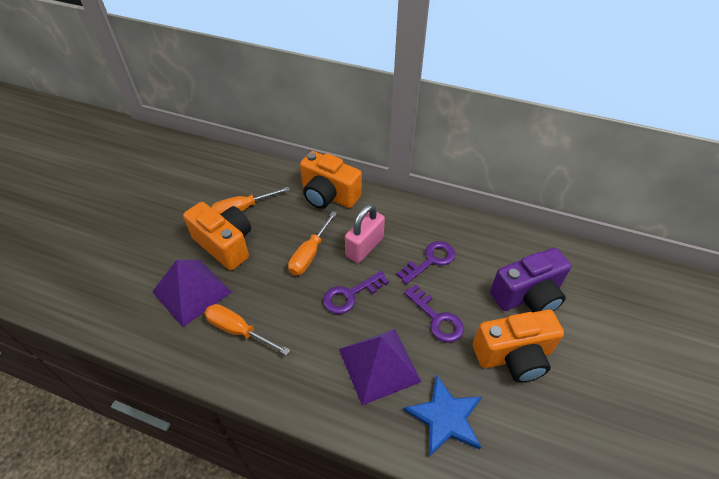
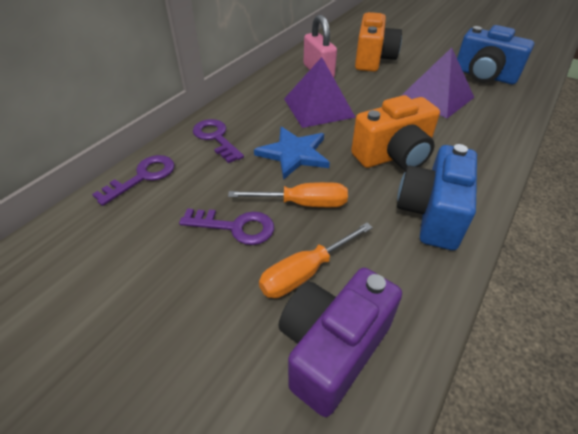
blue camera: none = 0 -> [397,144,477,250] [457,25,534,84] = 2
orange camera: [183,202,251,270] [300,151,362,209] [473,310,564,383] = 3 -> [351,95,440,170] [355,12,402,72] = 2
orange screwdriver: [205,304,290,355] [211,187,290,214] [288,211,337,275] = 3 -> [228,182,348,207] [259,223,373,298] = 2

